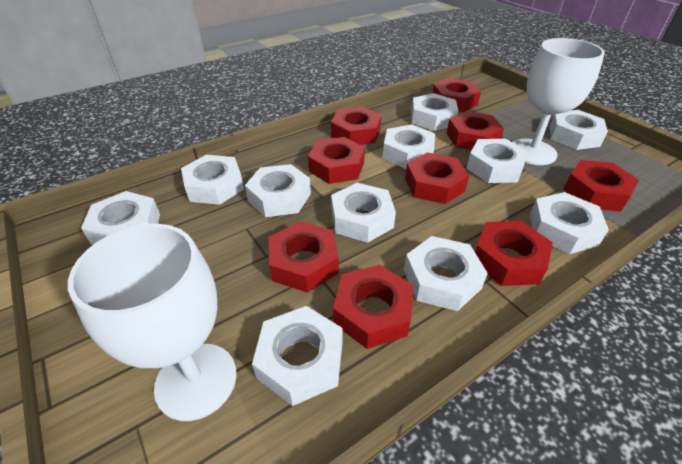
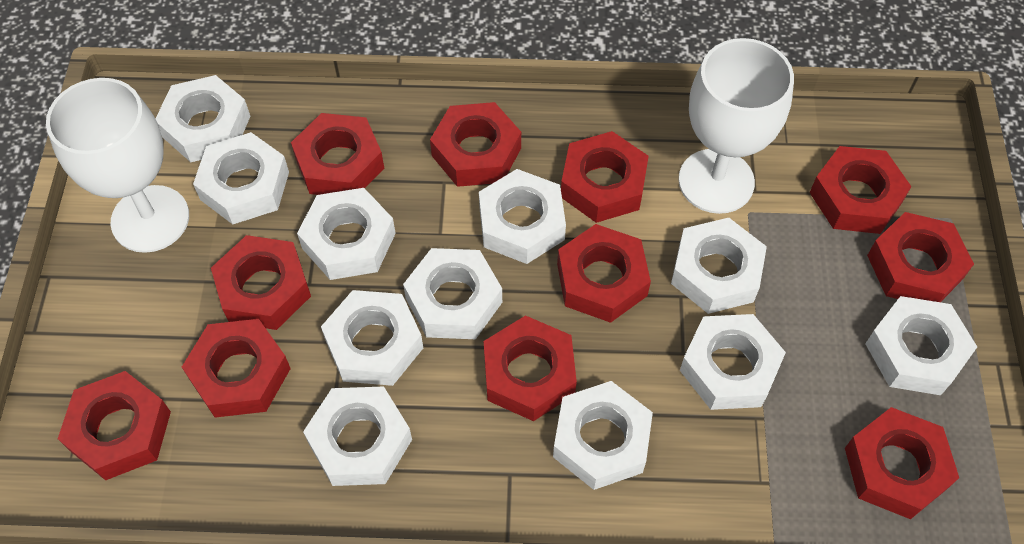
red nut: [269,221,339,293] [308,137,365,184] [331,107,381,145] [333,264,414,349] [405,152,469,204] [433,78,481,112] [447,111,504,150] [475,221,553,286] [564,160,639,212] = 9 -> [58,371,171,480] [182,319,291,418] [211,235,311,330] [291,113,384,195] [430,102,521,187] [484,315,577,421] [557,224,651,323] [561,131,649,223] [810,146,912,234] [845,407,959,519] [867,212,974,302] = 11

